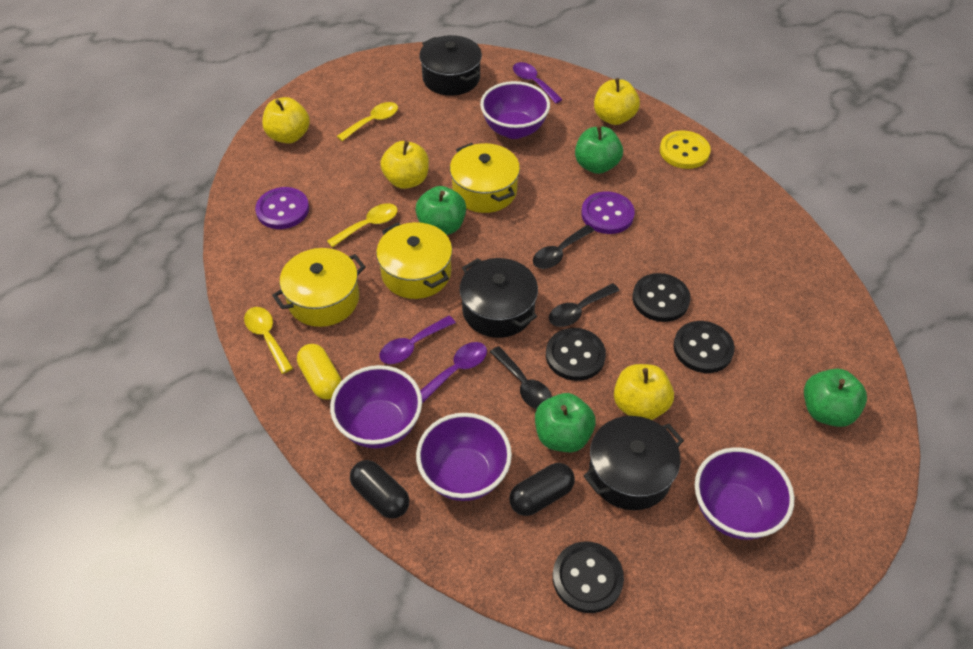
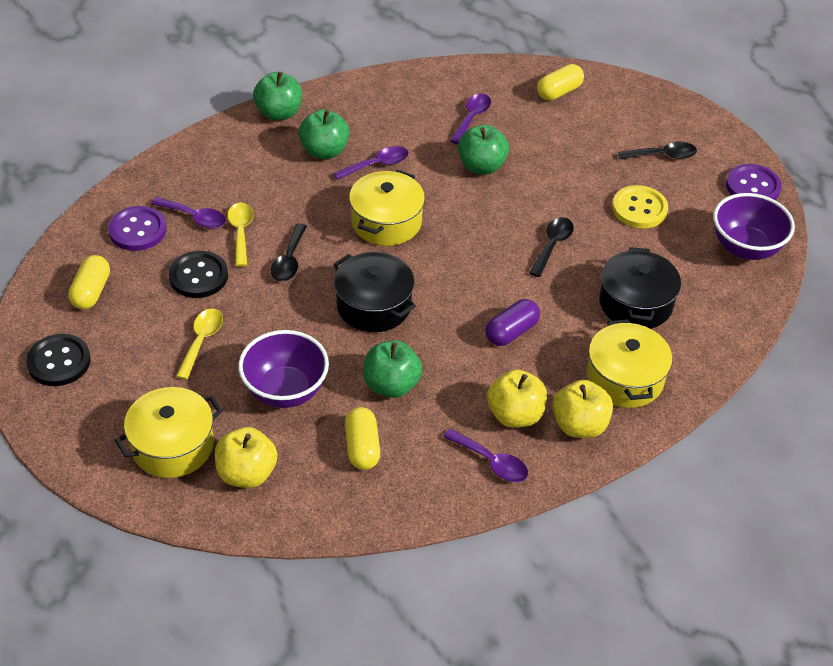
black button: [546,328,606,381] [553,542,624,613] [632,273,691,322] [673,321,735,373] = 4 -> [26,334,91,386] [169,251,228,298] = 2
black capsule: [350,460,409,519] [509,463,575,516] = 2 -> none = 0
black pot: [419,35,482,96] [460,258,538,338] [584,416,684,510] = 3 -> [333,252,416,332] [599,247,681,329] = 2
purple bowl: [330,365,422,448] [416,413,512,501] [480,81,550,139] [695,447,794,540] = 4 -> [238,330,329,408] [713,193,795,260] = 2
purple capsule: none = 0 -> [486,299,540,346] = 1
purple spoon: [380,316,456,364] [420,342,487,403] [513,62,563,103] = 3 -> [151,197,226,229] [333,146,408,180] [443,429,528,482] [450,93,491,144] = 4
yellow apple: [262,97,310,144] [380,141,429,189] [594,78,640,125] [614,364,674,420] = 4 -> [215,427,278,488] [487,369,547,428] [552,380,613,438] = 3
yellow capsule: [297,344,342,399] = 1 -> [68,255,110,309] [345,407,380,470] [537,64,584,101] = 3
yellow spoon: [244,307,293,374] [327,203,398,248] [337,102,398,141] = 3 -> [176,308,223,380] [227,202,253,267] = 2

